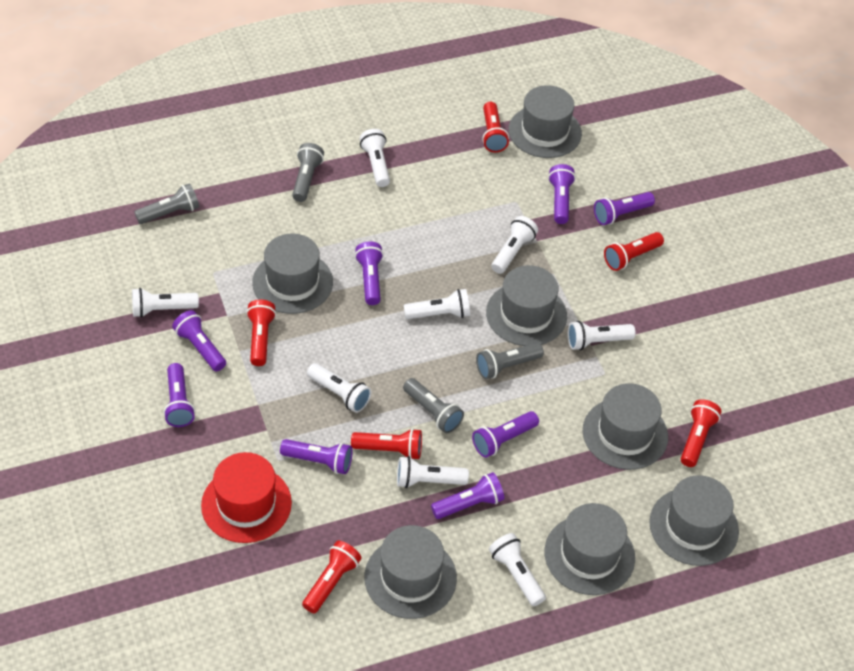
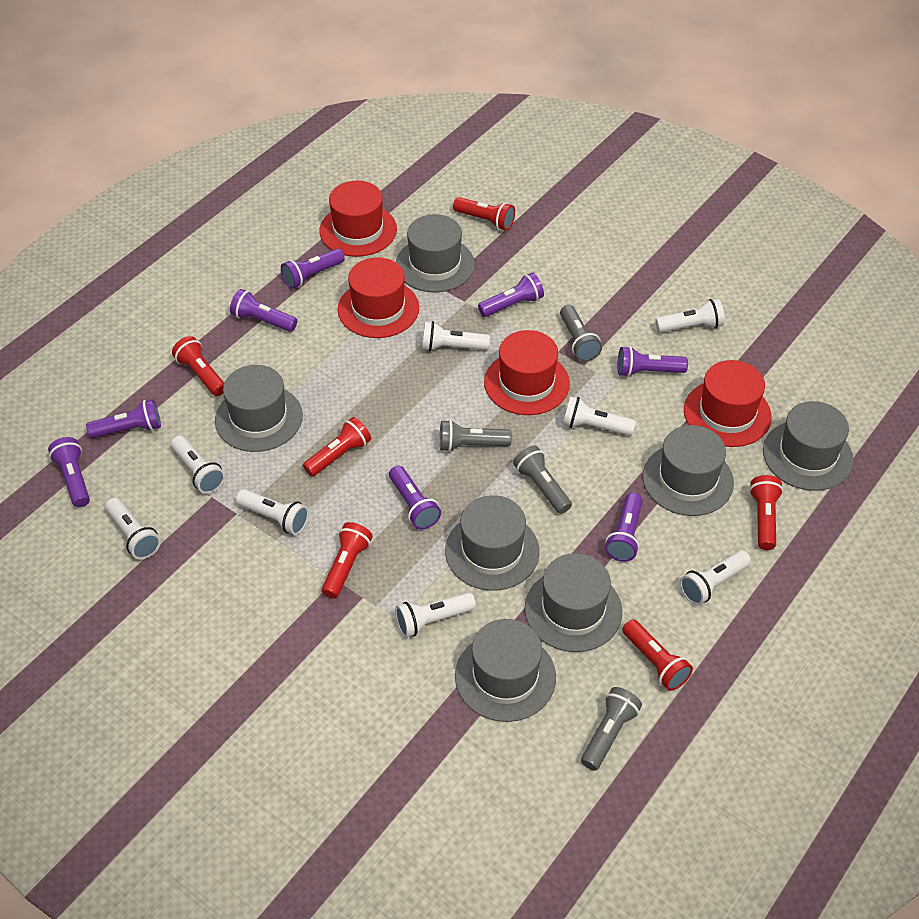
red hat: [201,452,292,543] = 1 -> [319,181,397,257] [338,257,419,338] [484,330,570,415] [684,360,772,447] = 4

